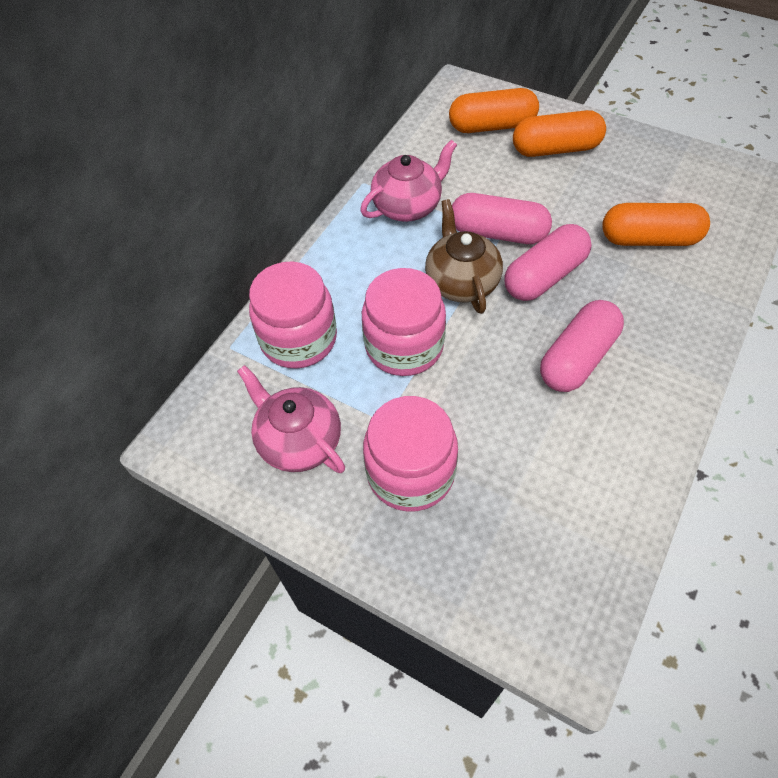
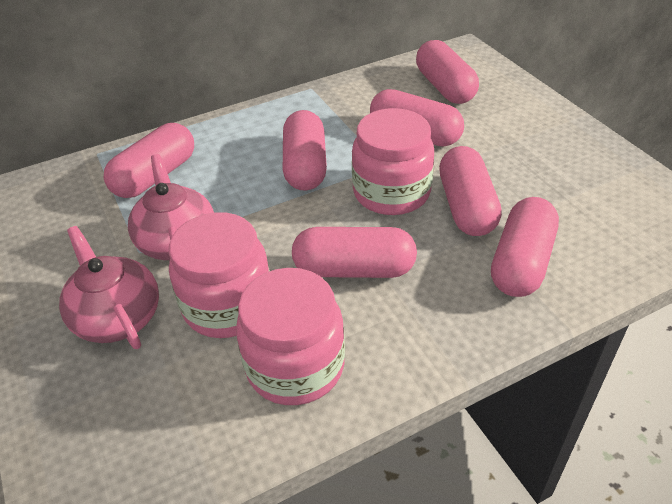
brown teapot: [425,199,503,314] = 1 -> none = 0
orange capsule: [449,88,539,133] [513,110,606,157] [602,203,710,246] = 3 -> none = 0
pink capsule: [452,193,552,244] [505,224,592,301] [540,300,624,392] = 3 -> [104,123,194,198] [283,110,327,190] [292,227,417,278] [370,89,464,147] [416,40,479,104] [439,146,502,236] [491,197,559,297] = 7

